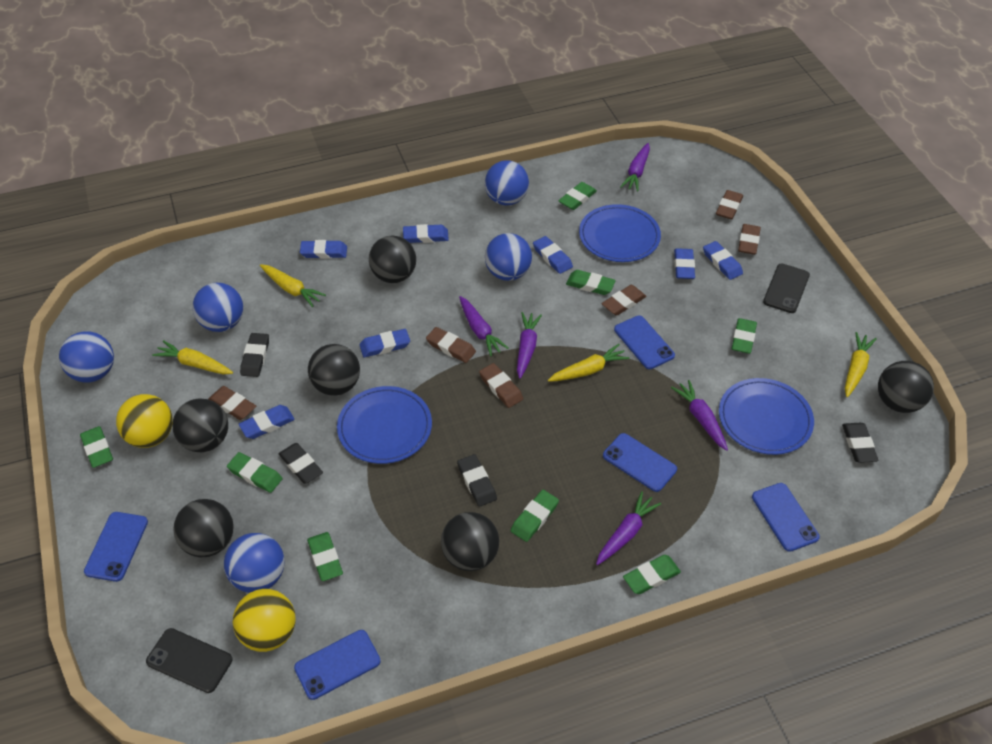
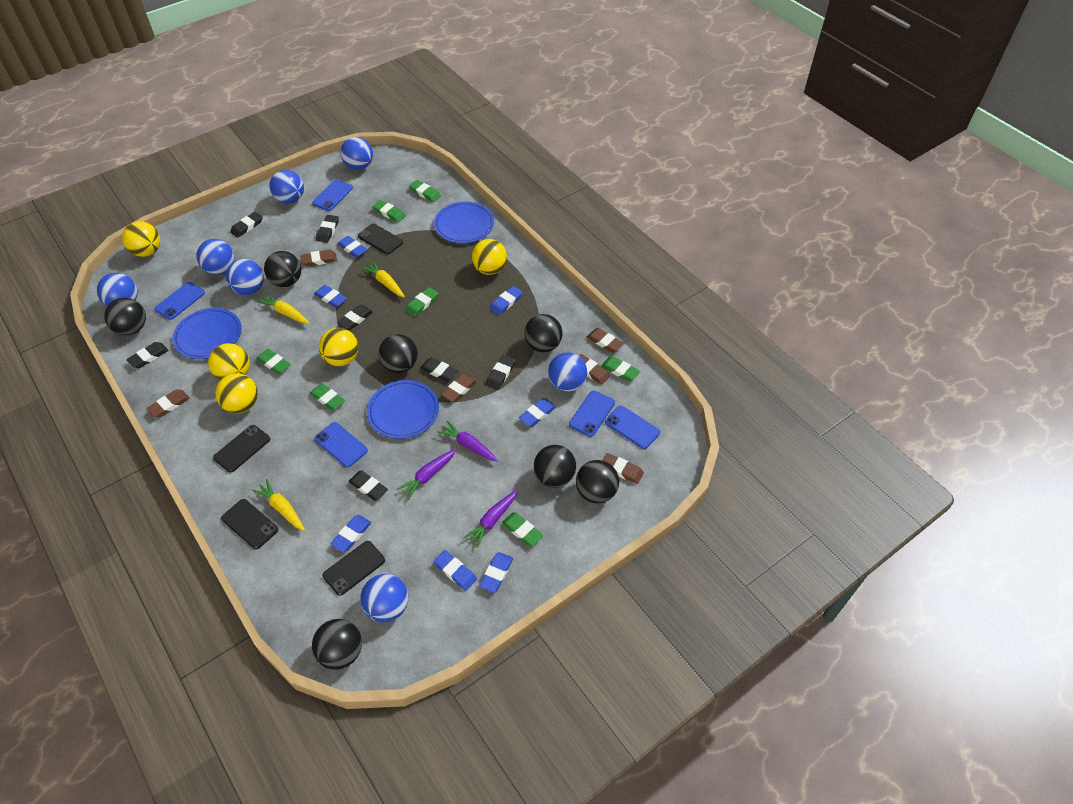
black ball: [172,398,228,452] [174,499,234,557] [308,344,360,396] [369,235,416,283] [441,512,499,571] [878,361,934,413] = 6 -> [104,298,146,335] [264,251,301,287] [312,619,362,670] [378,334,418,373] [524,314,563,352] [534,445,576,488] [576,460,619,503] = 7
black eraser: [240,333,269,377] [279,443,323,484] [457,454,497,507] [842,423,878,463] = 4 -> [126,342,169,368] [230,212,263,238] [316,215,339,243] [337,305,373,330] [348,470,388,501] [420,357,458,382] [486,355,516,390] = 7
black phone: [146,628,233,693] [763,263,810,313] = 2 -> [213,425,270,473] [221,499,278,549] [323,541,385,596] [358,224,403,255] = 4
blue ball: [59,331,114,383] [192,283,243,332] [224,533,285,593] [485,160,529,205] [485,233,532,281] = 5 -> [97,273,138,306] [197,239,234,275] [226,259,264,295] [270,170,304,204] [340,137,373,170] [360,574,408,622] [548,353,587,392] = 7
green eraser: [80,426,113,468] [227,452,283,493] [307,532,343,581] [511,490,559,542] [559,182,597,210] [566,270,616,295] [623,555,681,594] [732,318,757,354] = 8 -> [256,349,291,374] [310,383,345,411] [373,200,406,222] [405,287,438,317] [409,180,441,202] [502,512,543,546] [601,356,640,381] = 7
purple carrot: [459,296,509,356] [517,312,542,379] [596,491,661,565] [620,143,650,191] [671,380,728,451] = 5 -> [397,449,456,500] [437,421,498,462] [463,490,518,548] = 3
yellow ball: [116,394,173,448] [233,589,295,652] = 2 -> [122,221,160,257] [208,343,250,380] [215,373,258,413] [319,328,358,366] [472,239,507,275] = 5
yellow carrot: [152,340,233,374] [260,264,326,307] [548,344,629,382] [845,332,877,397] = 4 -> [252,479,305,531] [257,293,310,324] [362,261,405,297] = 3

